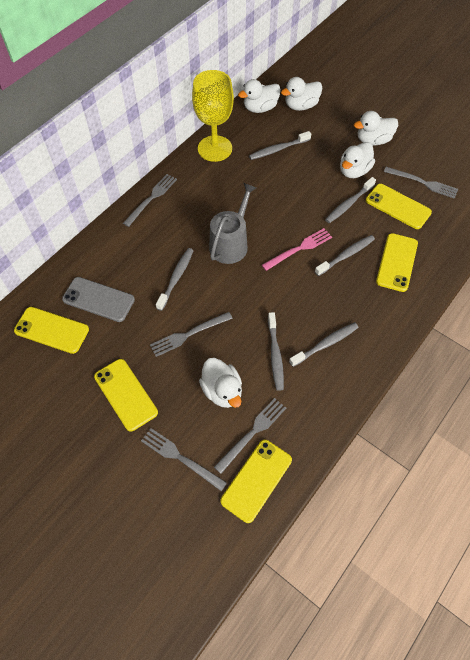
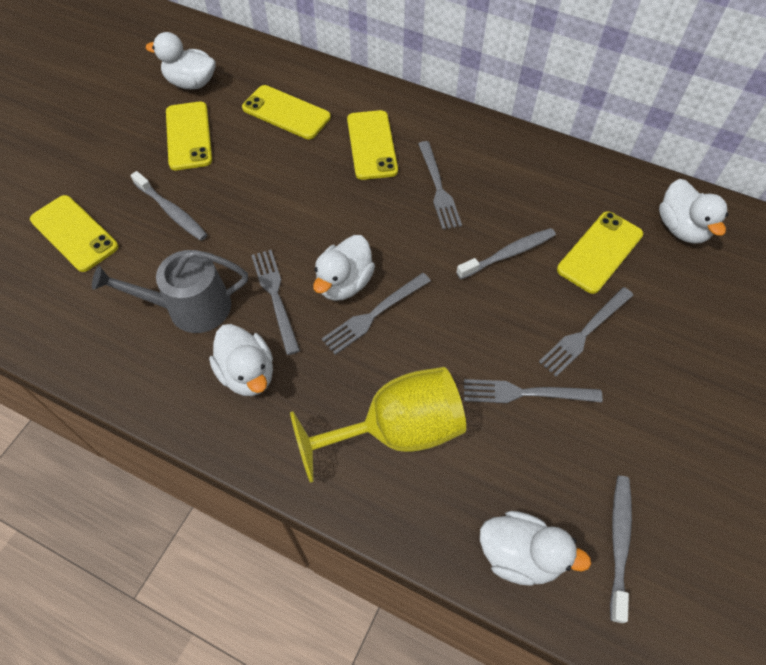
grey phone: [62,277,135,322] = 1 -> none = 0
grey toothbrush: [156,248,194,311] [249,131,311,160] [268,312,284,391] [289,322,359,367] [315,235,375,276] [325,177,376,223] = 6 -> [131,171,207,241] [456,228,556,279] [610,476,632,623] = 3
pink fork: [262,228,332,271] = 1 -> none = 0

